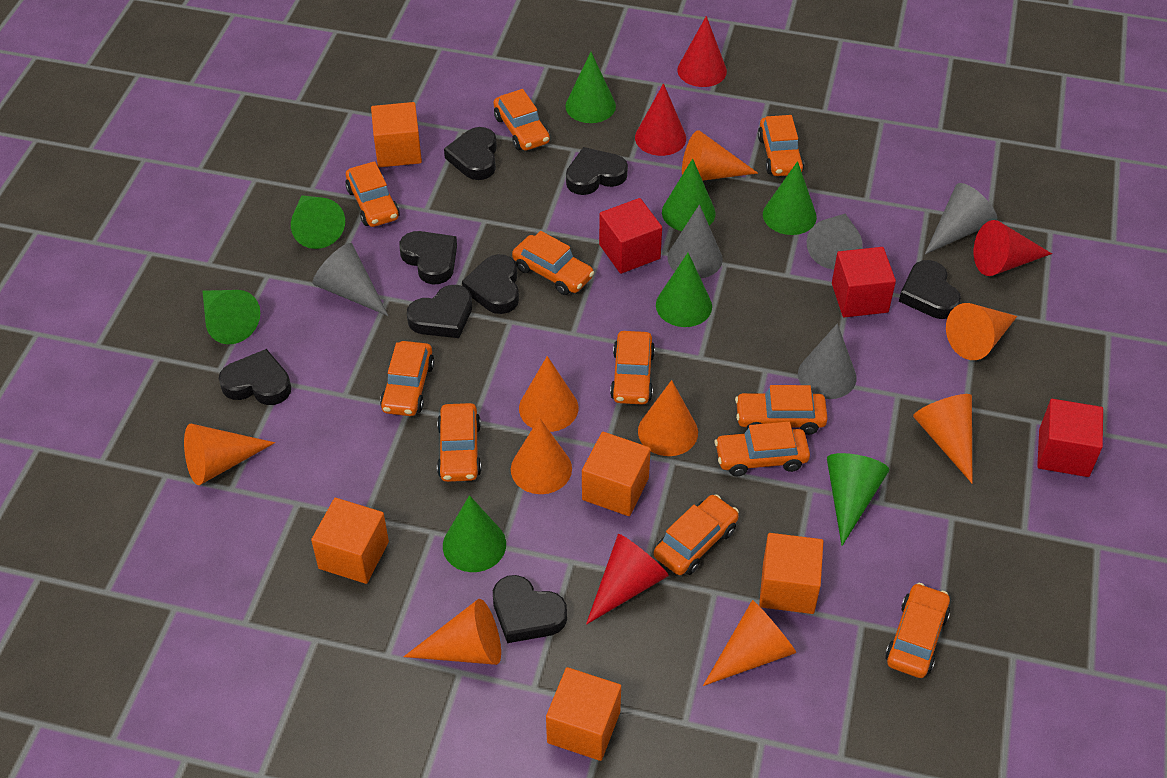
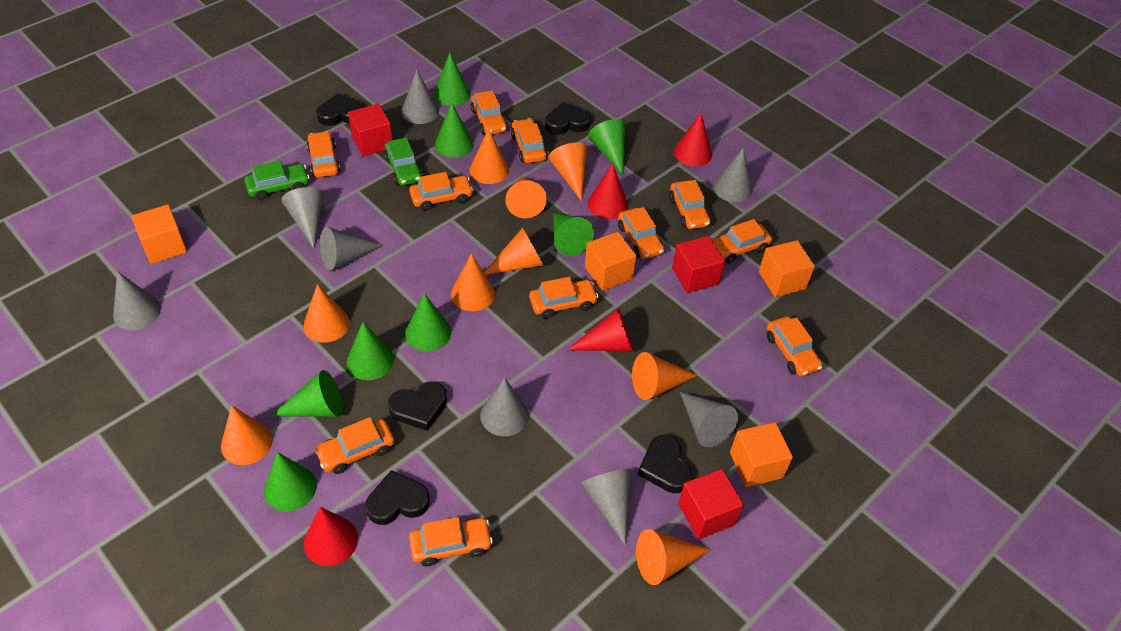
black heart: [219,349,291,405] [399,231,457,284] [407,285,472,338] [444,127,497,180] [462,254,519,314] [493,575,567,643] [566,147,628,195] [899,260,961,319] = 8 -> [316,93,363,126] [365,470,430,525] [388,381,447,431] [545,102,591,135] [638,435,692,493] = 5
green car: none = 0 -> [244,161,310,200] [384,137,423,186] = 2
grey cone: [313,243,388,316] [667,205,723,278] [798,323,857,399] [807,214,863,269] [925,183,997,254] = 5 -> [113,271,161,330] [281,187,324,249] [320,227,384,271] [401,70,439,124] [480,378,529,436] [581,469,631,546] [680,392,738,447] [713,147,753,202] = 8
orange cube: [311,498,389,584] [371,102,422,167] [546,667,621,761] [582,432,651,516] [759,533,823,614] = 5 -> [132,204,187,264] [585,232,636,291] [730,422,793,487] [759,240,815,297] = 4

